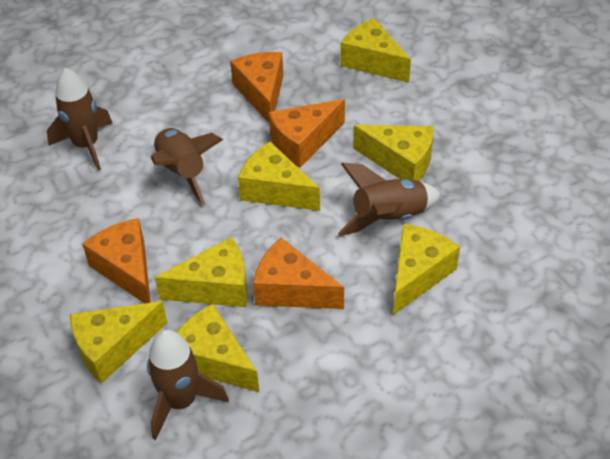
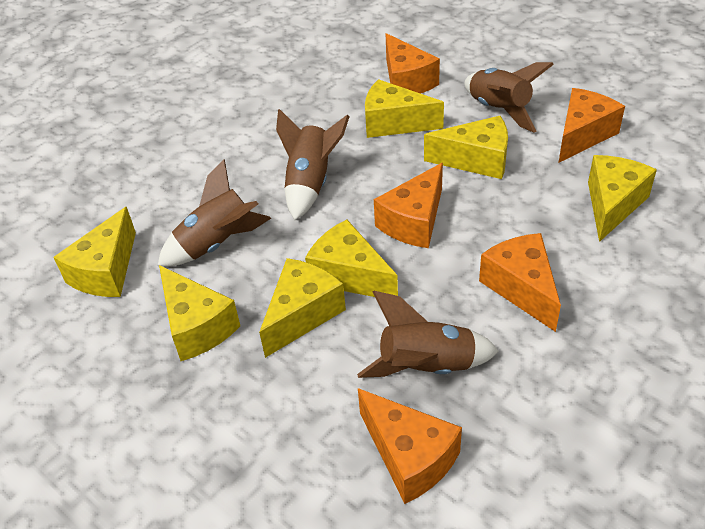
orange cheese: [82,218,151,303] [230,52,283,123] [253,238,344,309] [269,99,345,168] = 4 -> [358,388,462,504] [374,163,443,248] [386,33,440,94] [479,233,561,332] [559,88,625,163] = 5

